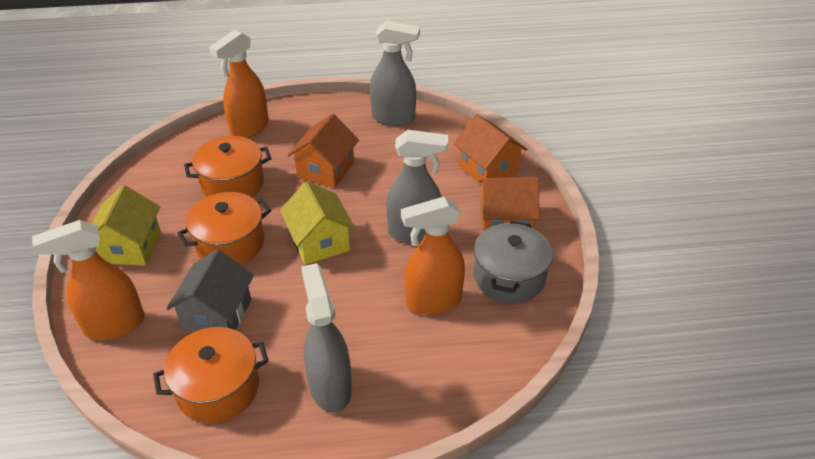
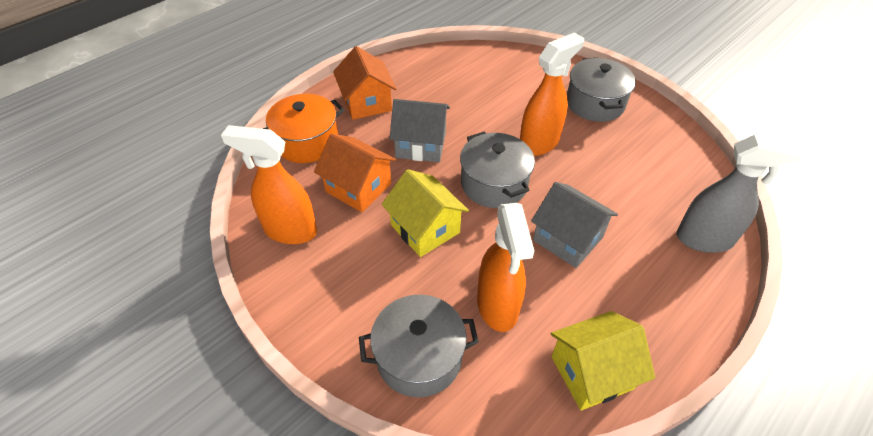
grey house: [166,249,254,332] = 1 -> [389,99,450,162] [531,182,618,268] = 2
grey pot: [474,221,553,303] = 1 -> [359,295,479,398] [460,132,535,208] [567,58,636,122] = 3
grey spray bottle: [301,263,352,413] [370,21,420,126] [386,130,448,244] = 3 -> [676,135,806,253] = 1
orange house: [288,113,359,188] [454,114,527,185] [479,177,540,231] = 3 -> [314,133,396,212] [333,46,396,120] = 2
orange pot: [153,327,269,423] [178,192,271,265] [184,136,271,197] = 3 -> [263,94,344,163] = 1

